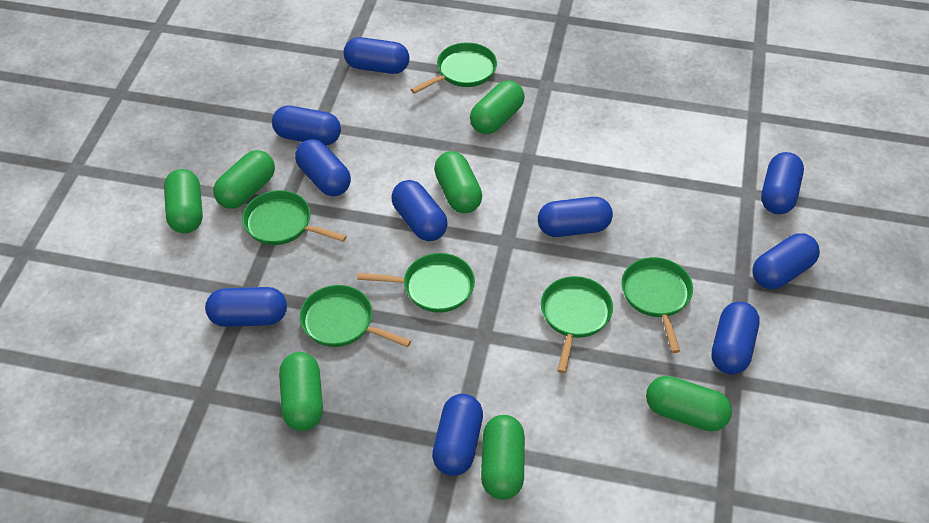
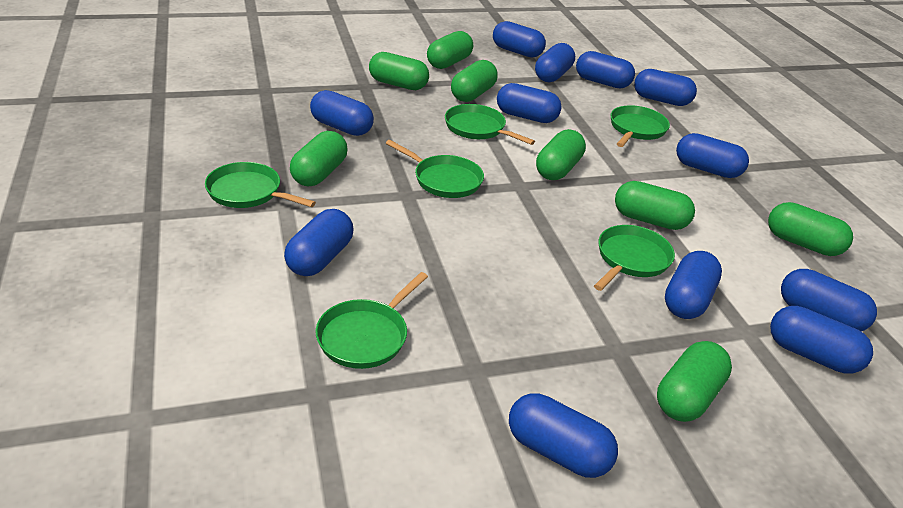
blue capsule: [205,287,287,327] [272,106,341,146] [295,139,351,196] [344,37,410,74] [392,180,448,241] [432,394,483,476] [538,197,613,237] [711,301,760,375] [752,233,820,289] [761,152,804,214] = 10 -> [284,209,354,276] [310,90,374,136] [493,21,546,58] [497,83,562,123] [509,393,618,478] [535,43,575,82] [576,51,635,89] [634,69,697,106] [665,251,722,319] [676,133,749,178] [770,306,873,374] [781,269,877,331] = 12
green capsule: [164,169,203,234] [213,150,275,209] [279,352,323,431] [434,151,482,213] [470,80,525,134] [481,415,525,500] [646,376,732,431] = 7 -> [290,131,347,186] [369,52,429,90] [427,31,473,69] [451,60,498,102] [536,129,586,180] [615,181,695,230] [657,341,732,422] [768,202,853,256] = 8

